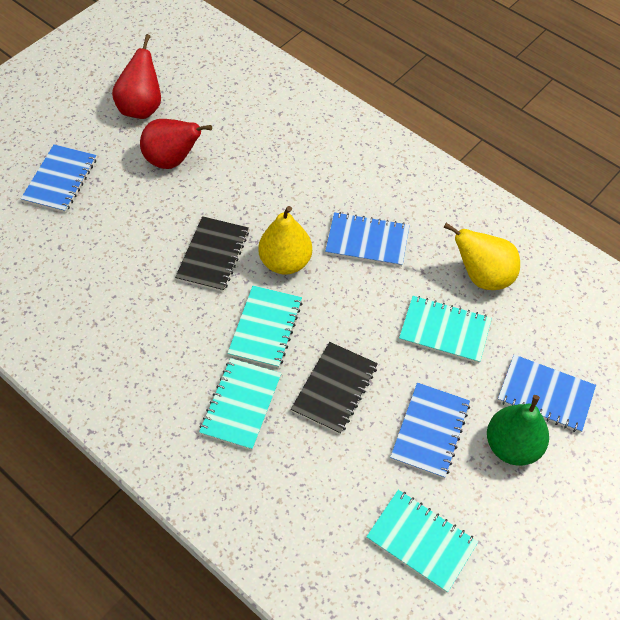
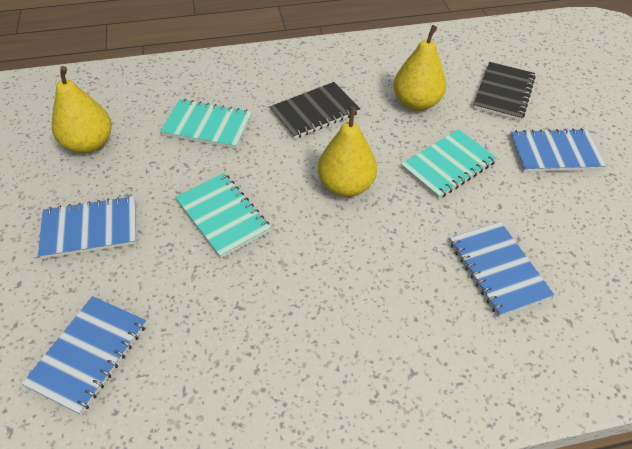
green pear: [487,395,549,466] = 1 -> none = 0
red pear: [112,34,161,119] [140,119,212,169] = 2 -> none = 0
turquoise notebook: [199,358,282,450] [228,286,302,368] [366,490,478,593] [399,296,492,363] = 4 -> [160,99,252,149] [175,173,271,258] [401,129,497,199] = 3
yellow pear: [258,206,312,274] [444,223,520,290] = 2 -> [52,66,112,154] [318,107,377,197] [393,25,446,111] = 3

